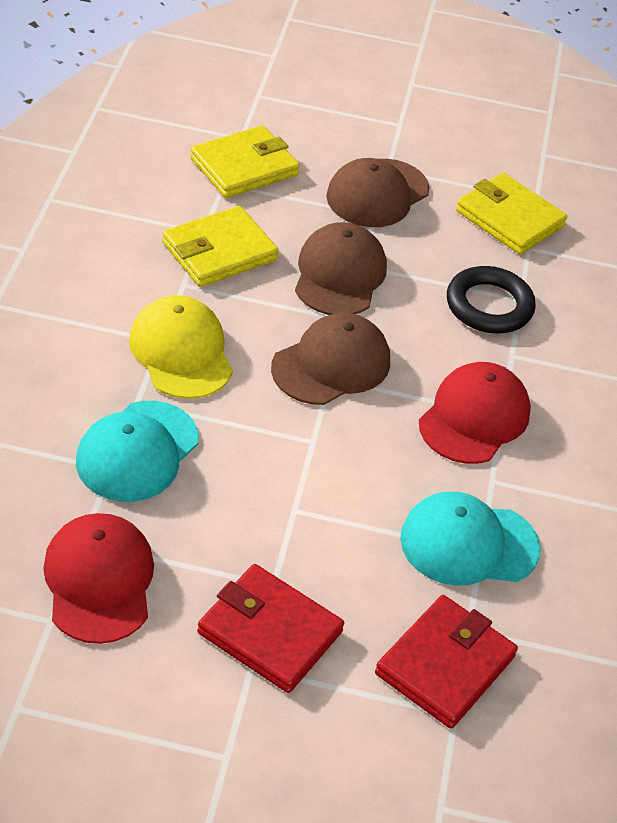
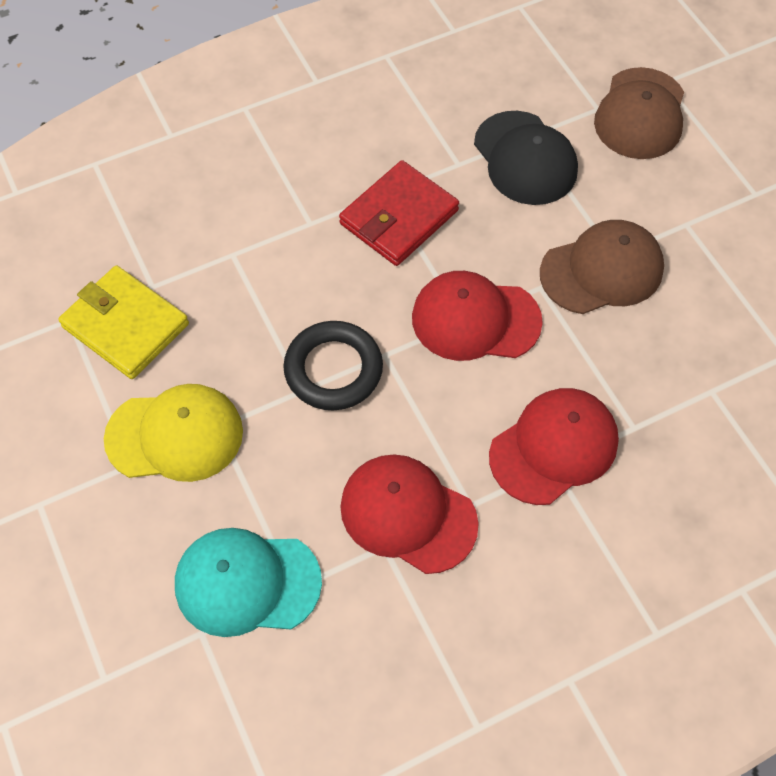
black cap: none = 0 -> [474,111,578,205] = 1
brown cap: [271,313,390,405] [295,222,387,315] [326,158,429,227] = 3 -> [540,220,664,314] [594,67,684,159] = 2
red cap: [43,513,154,644] [419,362,531,464] = 2 -> [340,454,479,574] [412,271,543,361] [489,388,619,505] = 3
red wallet: [197,564,344,693] [375,595,518,729] = 2 -> [339,160,459,266] = 1
turquoise cap: [76,401,199,502] [400,492,540,586] = 2 -> [175,528,322,637] = 1
yellow wallet: [162,206,279,287] [190,125,300,198] [456,173,568,255] = 3 -> [58,265,189,379] = 1

